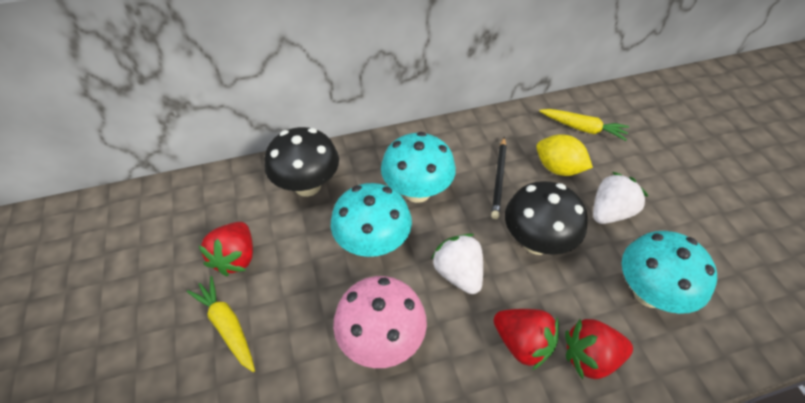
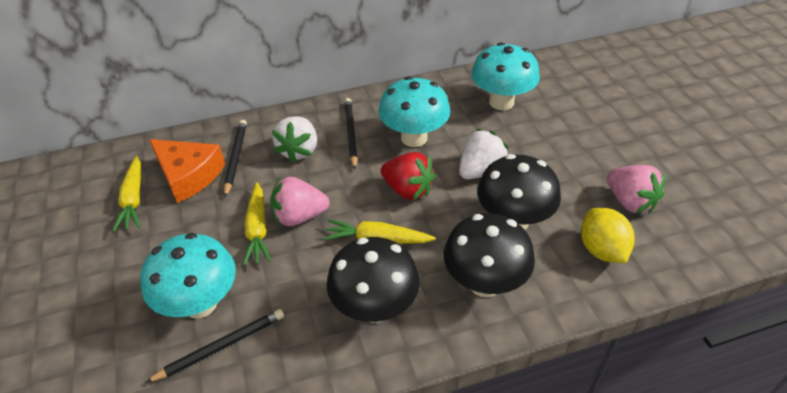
black mushroom: [264,127,339,197] [505,181,588,255] = 2 -> [326,237,420,323] [444,213,535,297] [477,154,561,230] = 3
black pencil: [491,137,507,219] = 1 -> [145,309,284,383] [224,120,247,197] [344,98,358,169] = 3
orange cheese: none = 0 -> [149,139,225,203] = 1
pink mushroom: [333,276,427,368] = 1 -> none = 0
pink strawberry: none = 0 -> [270,177,329,226] [606,165,666,213] = 2
red strawberry: [199,222,253,276] [494,309,559,370] [565,319,633,380] = 3 -> [381,152,435,200] = 1
yellow carrot: [187,276,255,372] [539,109,629,141] = 2 -> [113,156,141,232] [243,182,271,266] [323,219,436,244] = 3

